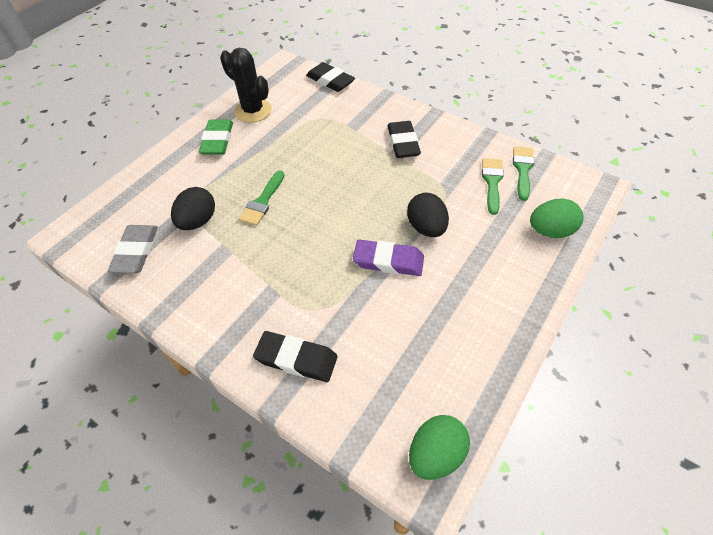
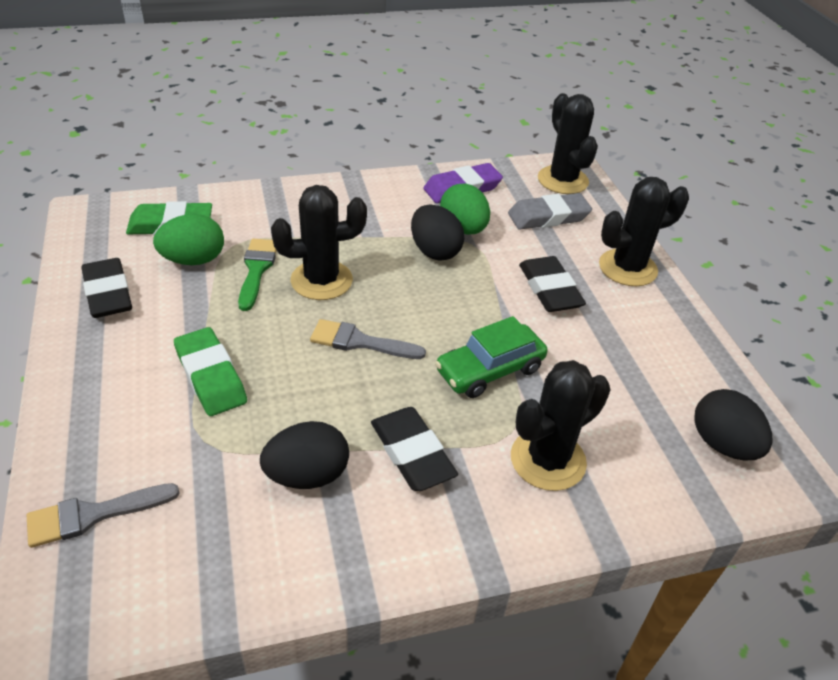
black cactus: [220,48,272,123] = 1 -> [271,185,367,300] [511,360,611,491] [538,93,598,194] [599,177,689,286] = 4
black egg: [171,187,215,230] [407,193,449,237] = 2 -> [260,421,349,489] [411,204,464,261] [694,389,772,460] = 3
green brush: [239,170,284,226] [482,158,504,215] [513,146,534,201] = 3 -> [238,239,277,311] = 1
green car: none = 0 -> [435,316,548,398] = 1
green eraser: [199,120,233,155] = 1 -> [126,201,212,235] [174,327,247,416] = 2
grey brush: none = 0 -> [27,483,180,548] [310,319,426,359] = 2

